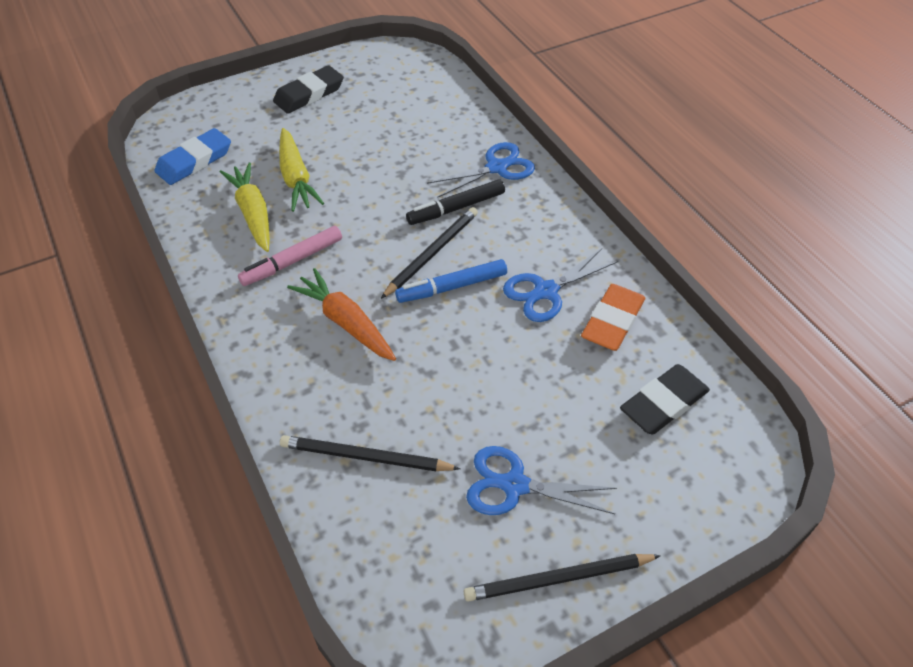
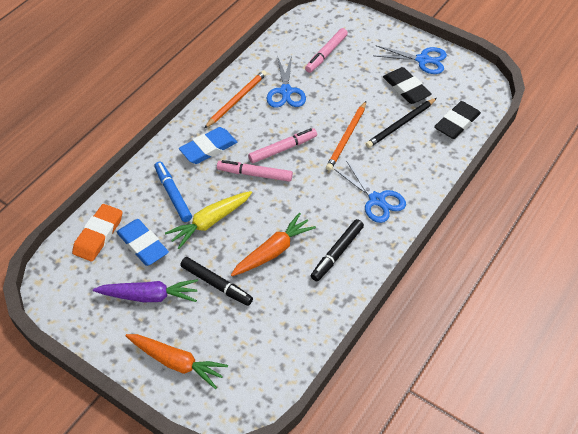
black marker: [406,179,505,225] = 1 -> [180,257,253,306] [311,219,364,281] = 2
black pencil: [280,435,460,471] [381,207,478,299] [464,554,661,602] = 3 -> [366,98,437,148] = 1
blue eraser: [155,128,231,185] = 1 -> [116,219,169,266] [179,127,237,164] = 2
orange carrot: [287,268,396,361] = 1 -> [125,334,228,389] [231,213,316,276] = 2
orange pencil: none = 0 -> [205,70,267,128] [326,101,366,171] = 2
pink marker: [238,226,342,286] = 1 -> [217,160,293,182] [248,128,317,163] [305,28,348,73] = 3
purple carrot: none = 0 -> [93,279,198,302] = 1
yellow carrot: [220,162,270,252] [279,128,324,212] = 2 -> [165,191,252,249] = 1

